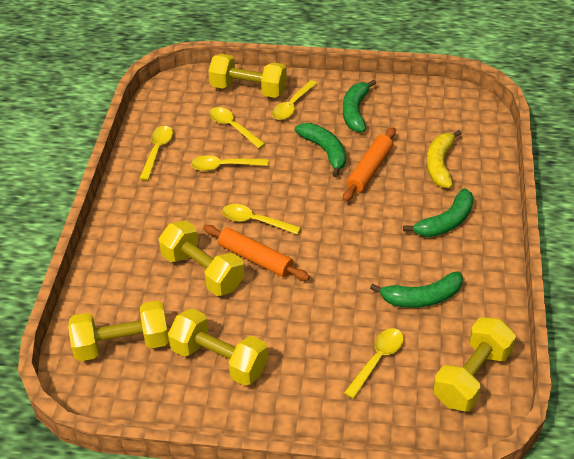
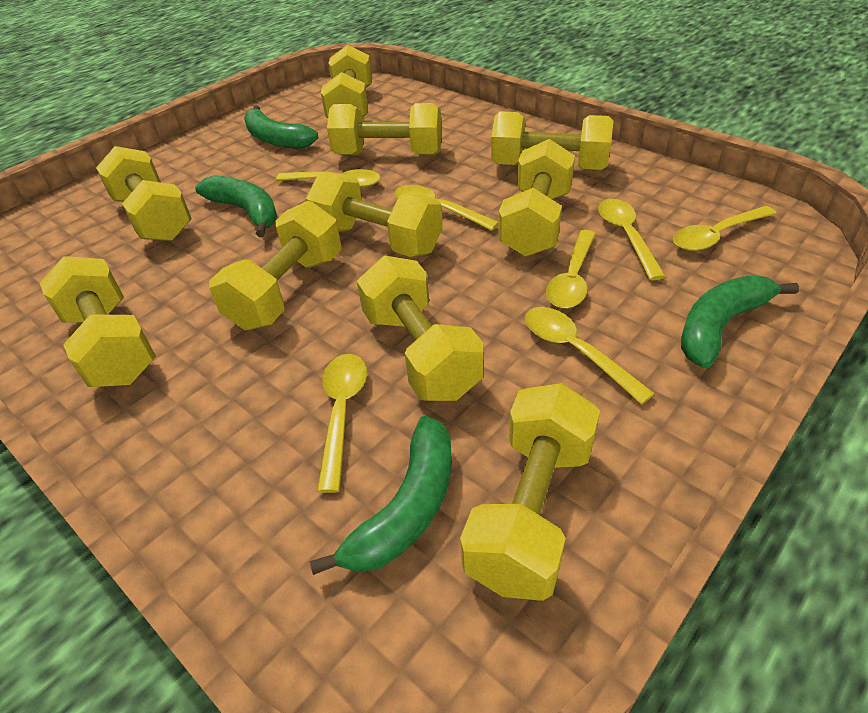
orange rolling pin: [203,225,310,281] [343,127,396,202] = 2 -> none = 0
yellow banana: [427,130,462,188] = 1 -> none = 0
yellow dumbbell: [68,301,169,361] [159,221,244,296] [168,308,268,386] [208,54,287,98] [433,317,516,412] = 5 -> [40,256,156,387] [96,146,192,241] [209,201,342,330] [306,172,443,257] [321,45,372,118] [327,103,442,155] [357,256,484,401] [460,383,600,601] [491,111,614,170] [498,139,575,257] = 10
yellow spoon: [139,126,173,181] [191,155,269,171] [209,107,265,149] [222,204,301,235] [272,80,317,120] [344,328,404,399] = 6 -> [276,169,381,188] [317,354,367,493] [395,185,499,231] [525,307,655,404] [546,230,596,309] [598,199,666,280] [673,206,777,251] = 7

